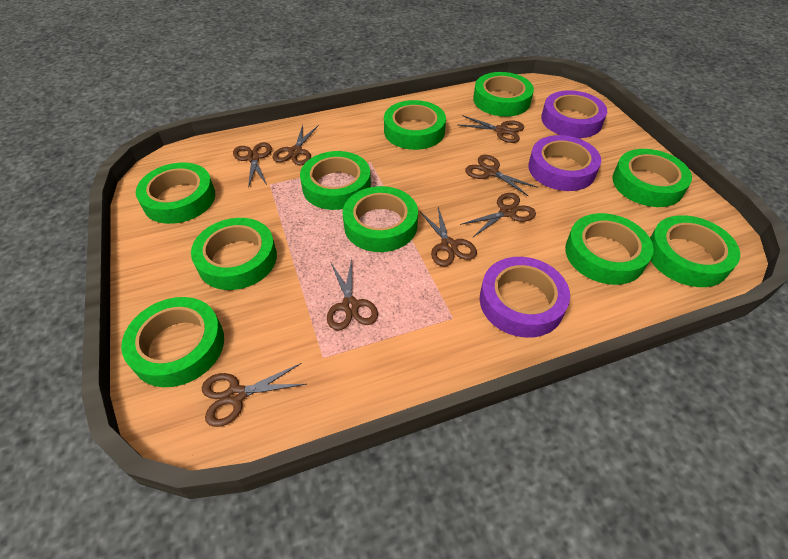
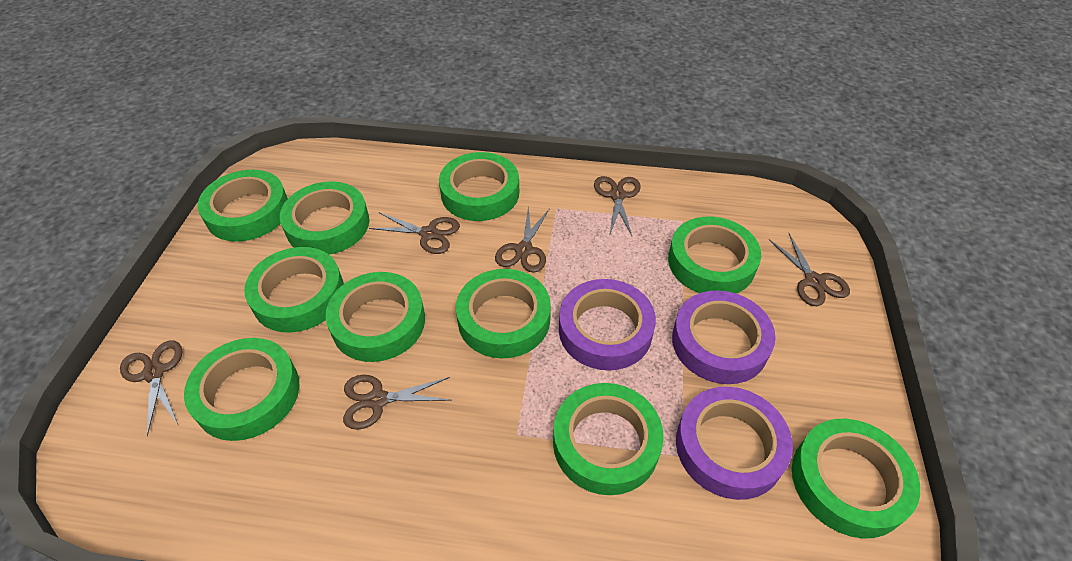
brown scissors: [202,363,306,427] [233,142,272,188] [272,125,319,166] [327,258,378,330] [420,207,477,266] [459,115,524,143] [460,193,536,238] [465,155,538,196] = 8 -> [120,340,182,437] [343,375,452,430] [369,212,460,254] [495,205,550,273] [594,176,641,236] [769,234,850,306] = 6

